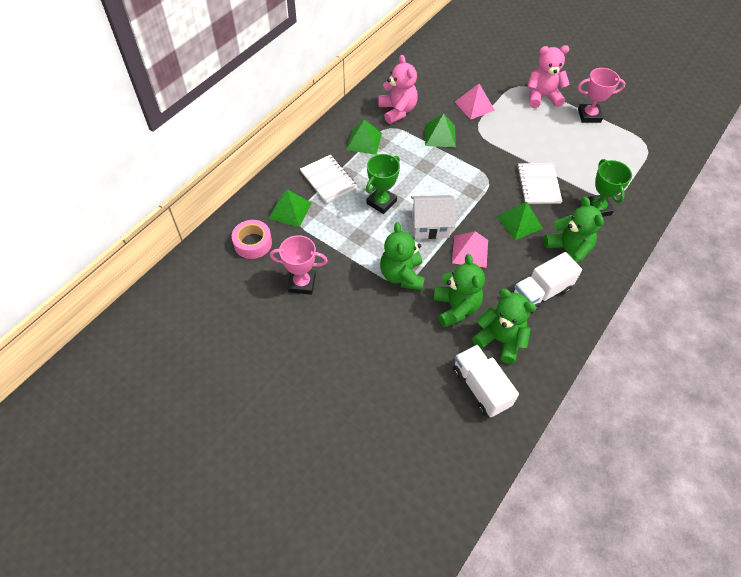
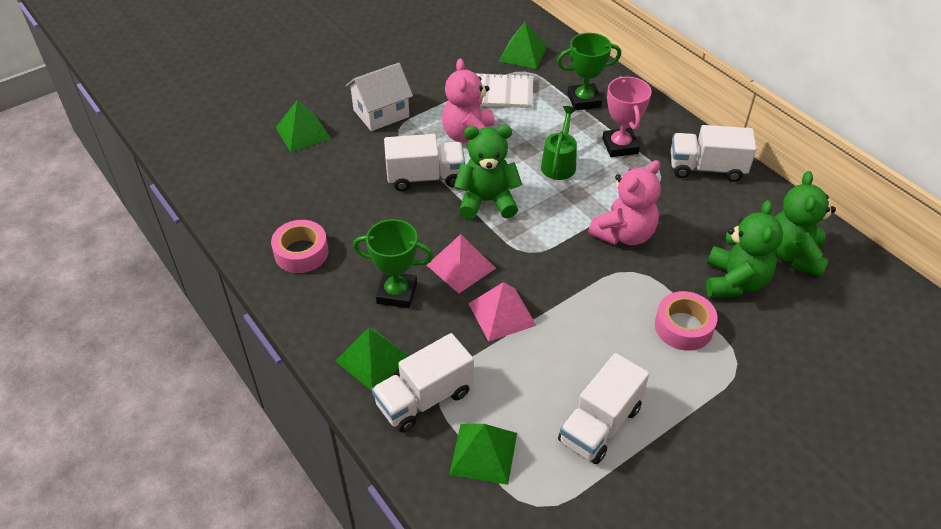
green teddy bear: [380,222,425,290] [433,254,485,328] [472,289,536,364] [544,197,604,263] = 4 -> [454,125,523,220] [706,200,783,298] [775,171,836,277] = 3
green watering can: none = 0 -> [541,106,577,180] = 1
pink tape: [232,220,272,259] = 1 -> [271,220,328,273] [655,291,718,351] = 2
pink trophy: [270,235,328,295] [578,68,626,123] = 2 -> [602,76,652,157] = 1
white notebook: [300,155,357,203] [517,163,563,204] = 2 -> [475,72,533,108] = 1
white truck: [453,345,519,418] [513,252,582,313] = 2 -> [372,333,474,433] [384,134,465,191] [558,353,649,464] [671,125,757,182] = 4

